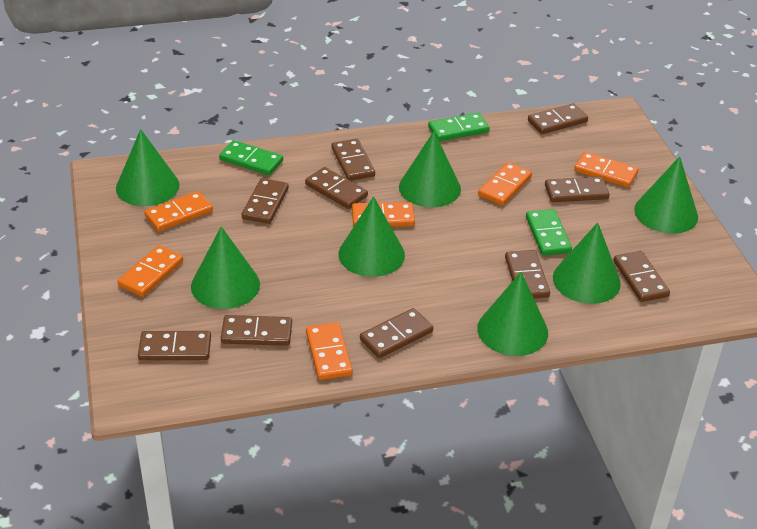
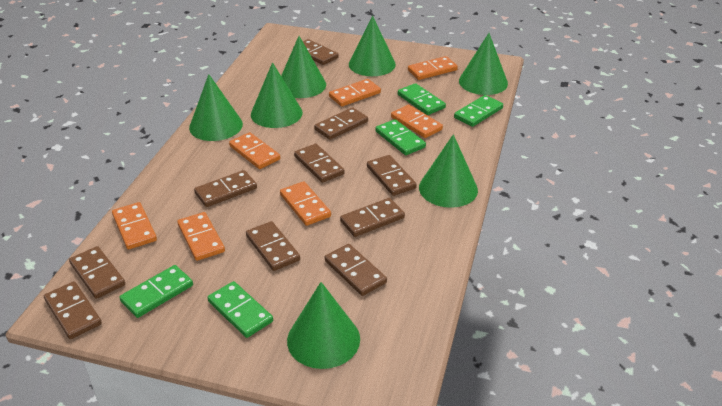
green domino: [219,140,283,175] [428,113,490,141] [526,209,572,256] = 3 -> [119,265,193,318] [208,281,273,338] [375,119,426,155] [398,83,446,115] [454,95,503,127] = 5
orange domino: [117,245,183,297] [144,191,213,232] [306,322,353,380] [352,202,415,227] [478,162,532,206] [574,152,638,188] = 6 -> [112,202,157,249] [177,212,225,261] [229,132,280,169] [280,181,331,226] [329,79,381,107] [391,105,443,138] [408,56,458,80] = 7

